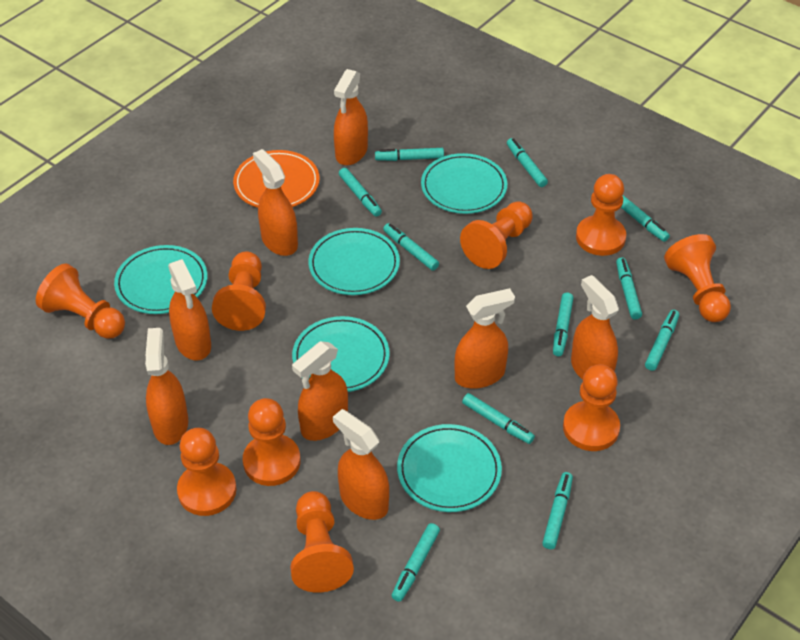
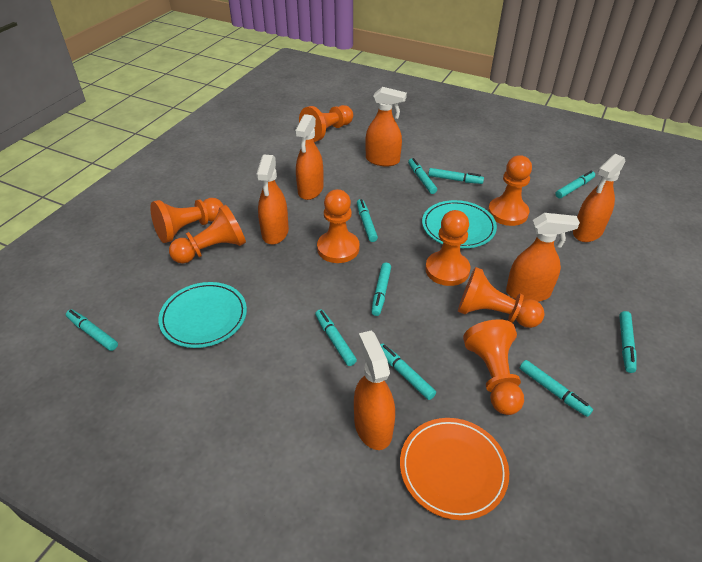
orange pawn: [36,264,125,339] [177,428,237,516] [212,252,266,331] [243,398,301,486] [290,491,354,592] [460,201,533,269] [563,364,620,451] [576,174,626,256] [664,234,731,322] = 9 -> [150,198,224,243] [169,205,246,264] [299,105,353,142] [317,189,360,263] [425,210,471,286] [458,267,545,328] [463,319,524,415] [488,155,532,226] = 8
orange spray bottle: [145,328,188,445] [168,259,211,360] [253,149,298,256] [292,341,348,441] [333,409,389,520] [334,69,368,165] [454,288,515,389] [571,275,619,380] = 8 -> [256,155,289,245] [295,114,324,200] [354,330,395,450] [365,87,407,166] [506,213,580,302] [573,154,626,242] = 6
turquoise marker: [339,168,382,217] [375,148,444,161] [383,223,439,271] [392,523,440,602] [462,393,535,444] [507,138,548,187] [542,472,573,549] [553,293,573,356] [616,257,642,319] [621,195,670,242] [645,310,679,371] = 11 -> [66,309,118,351] [315,309,357,366] [357,199,378,242] [371,263,391,316] [380,343,436,400] [408,158,437,194] [428,168,484,184] [520,360,593,417] [555,170,595,198] [619,311,636,373] = 10
turquoise plate: [114,245,207,314] [292,316,390,392] [308,228,400,295] [397,424,502,512] [421,153,507,214] = 5 -> [159,282,247,348] [422,200,497,248] = 2

